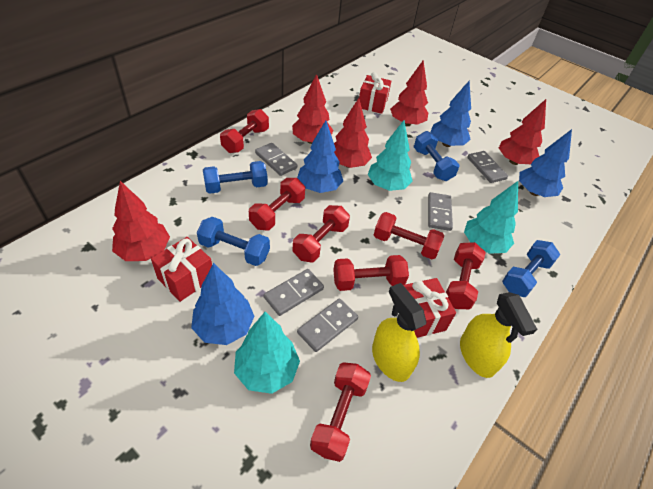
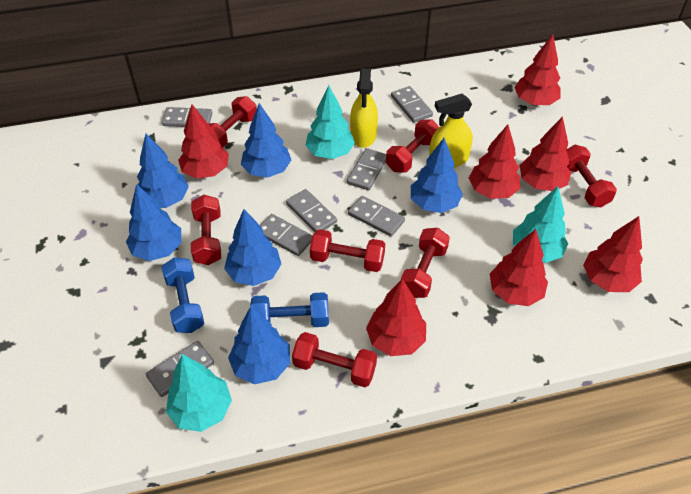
blue dumbbell: [197,217,270,266] [203,161,268,194] [414,131,459,181] [502,240,561,297] = 4 -> [162,257,204,333] [250,292,329,327] = 2
blue tree: [191,263,254,345] [297,121,343,193] [431,81,471,147] [519,129,572,197] = 4 -> [126,184,181,261] [137,134,189,208] [224,209,281,286] [228,306,290,384] [241,103,291,178] [411,138,463,213] = 6
grey domino: [255,143,297,176] [264,269,324,316] [297,298,358,352] [428,192,453,231] [467,151,508,183] = 5 -> [146,341,214,397] [162,107,212,127] [260,214,312,256] [286,189,337,232] [347,148,386,191] [348,196,405,237] [391,86,433,123] = 7
red gift: [151,237,212,302] [359,72,391,114] [403,278,456,338] = 3 -> none = 0
red tree: [112,181,170,261] [292,74,334,144] [334,98,372,168] [390,60,428,126] [499,99,546,165] = 5 -> [178,105,229,179] [366,279,426,356] [469,125,520,199] [490,229,548,306] [514,34,561,106] [519,116,571,191] [583,216,643,292] = 7

